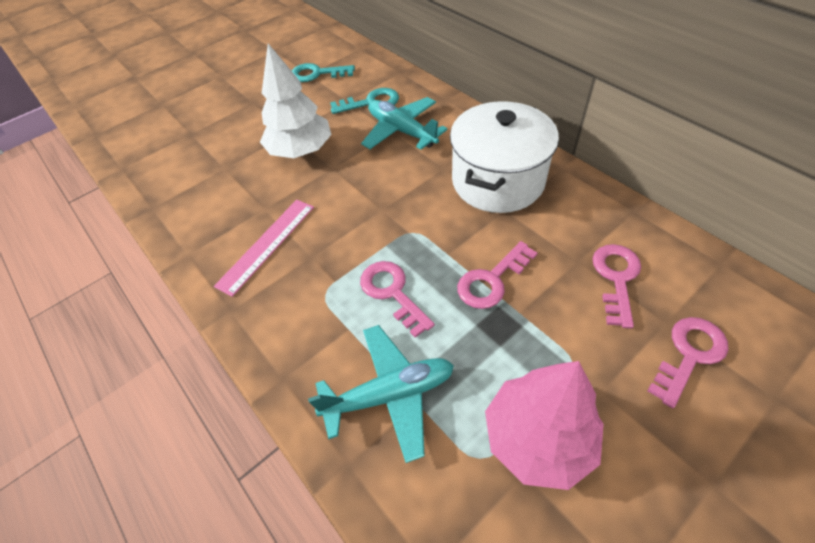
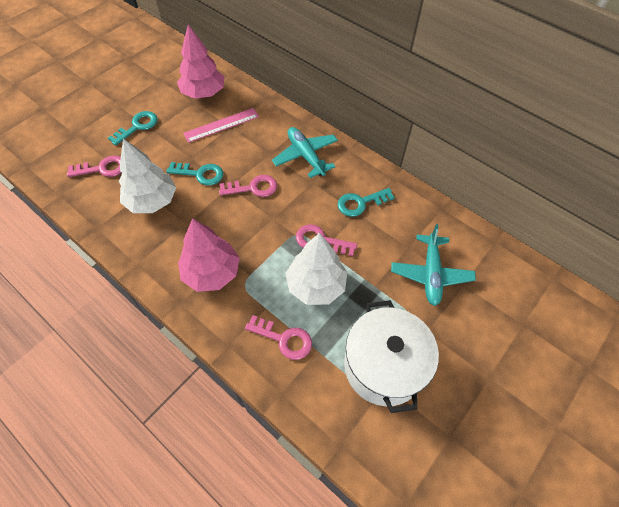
pink tree: [485,361,604,490] = 1 -> [177,25,224,99] [178,218,240,292] = 2
turquoise key: [292,63,355,82] [330,88,399,114] = 2 -> [108,111,158,146] [166,162,223,186] [338,188,395,217] = 3
white tree: [260,44,331,158] = 1 -> [119,138,176,213] [286,233,347,305] = 2

